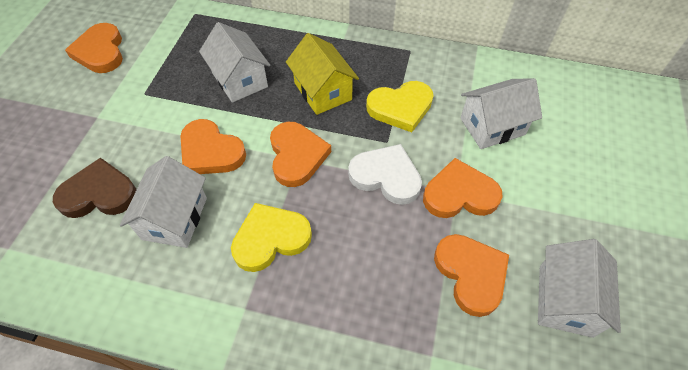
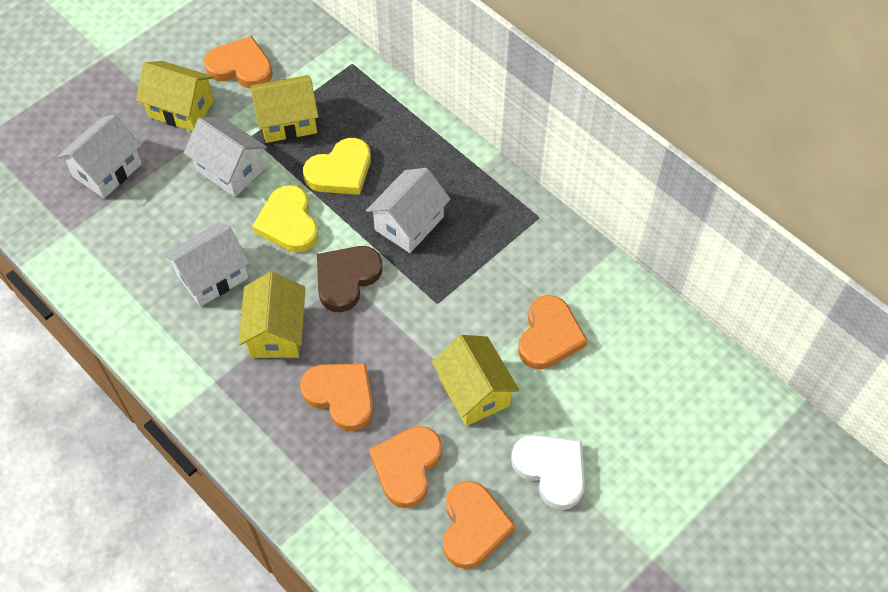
yellow house: [286,33,359,115] = 1 -> [136,61,214,131] [238,272,305,358] [250,75,319,143] [432,335,519,426] = 4

